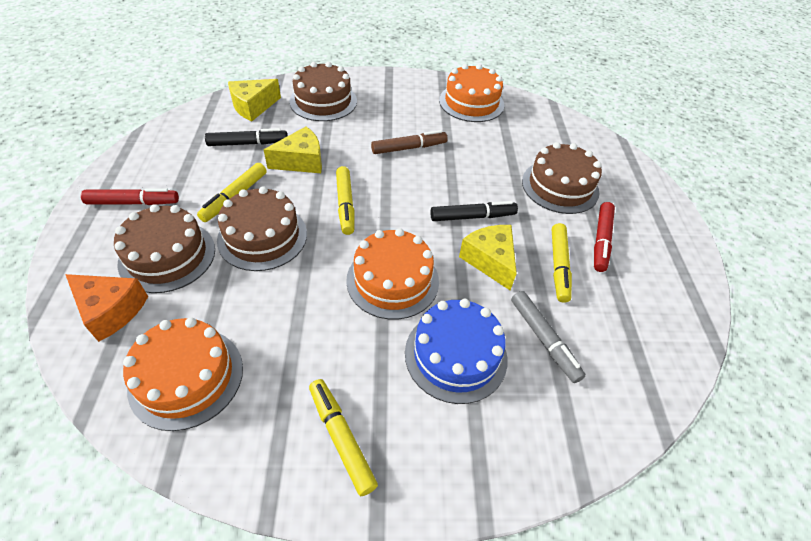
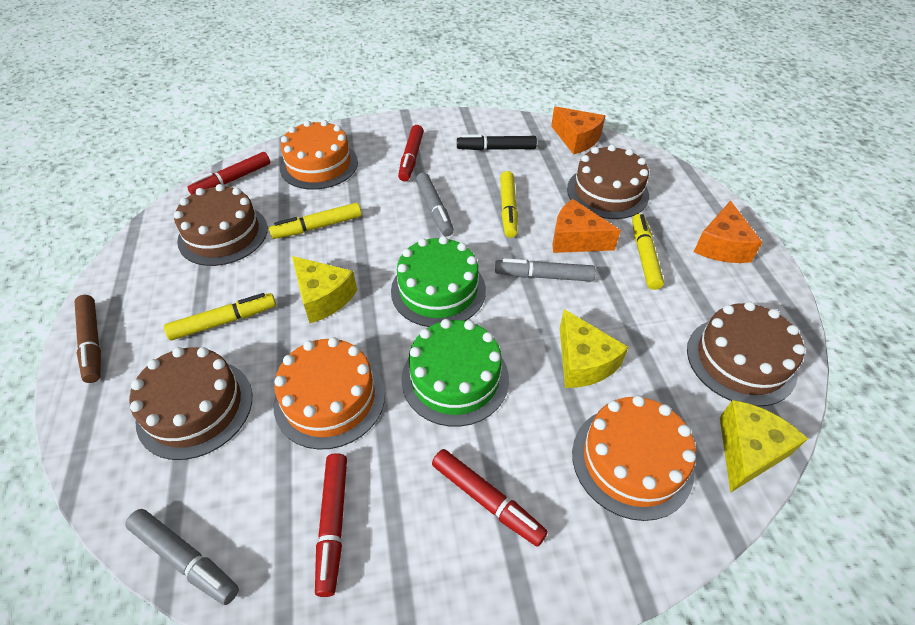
black marker: [205,128,287,146] [430,201,518,221] = 2 -> [457,134,537,150] = 1
blue cake: [405,299,508,404] = 1 -> none = 0
green cake: none = 0 -> [391,236,486,327] [401,319,509,427] = 2
grey marker: [511,291,586,383] = 1 -> [125,509,239,605] [416,172,454,236] [495,258,596,282] = 3
orange cheese: [65,274,148,342] = 1 -> [551,106,605,154] [552,199,621,253] [694,201,763,263] = 3
red marker: [81,188,179,205] [594,202,615,272] = 2 -> [187,152,270,195] [315,453,347,597] [398,125,424,182] [432,449,548,547] = 4

